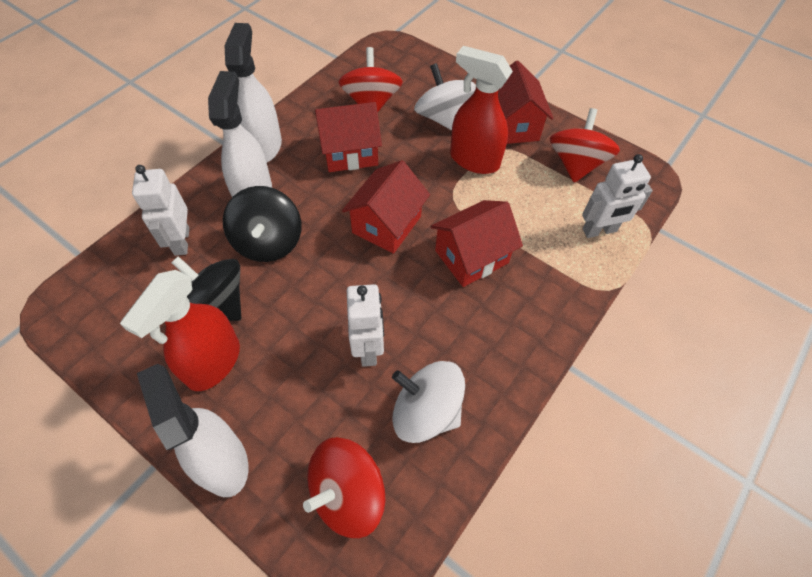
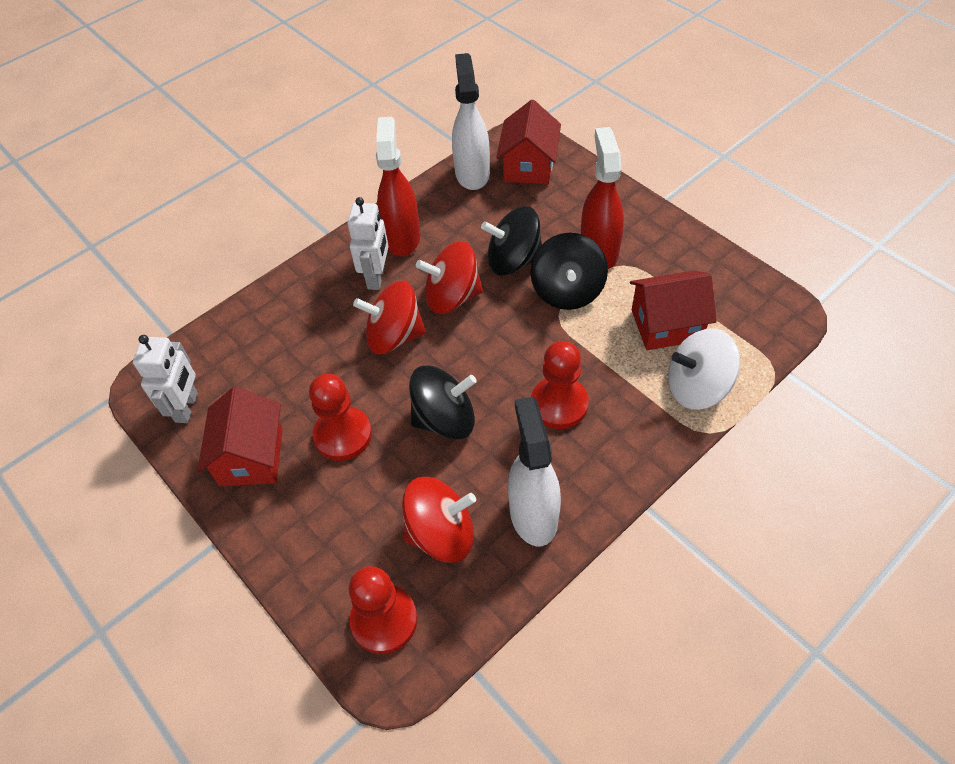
black spinning top: [171,256,241,321] [223,186,301,262] = 2 -> [409,366,477,440] [481,206,542,276] [530,233,608,310] = 3
red house: [315,102,382,172] [342,160,430,254] [431,200,523,287] [498,61,554,144] = 4 -> [197,387,283,486] [496,100,561,185] [630,271,717,350] = 3
red pawn: none = 0 -> [309,374,372,461] [349,566,417,654] [531,341,589,429] = 3
white robot: [132,165,189,256] [347,284,384,367] [582,154,653,238] = 3 -> [133,335,198,423] [347,197,389,290] = 2
white spinning top: [392,361,465,443] [414,63,476,130] = 2 -> [668,328,740,410] = 1
white spray bottle: [137,364,248,497] [208,71,272,197] [224,23,282,162] = 3 -> [452,53,490,190] [508,397,561,546] = 2

